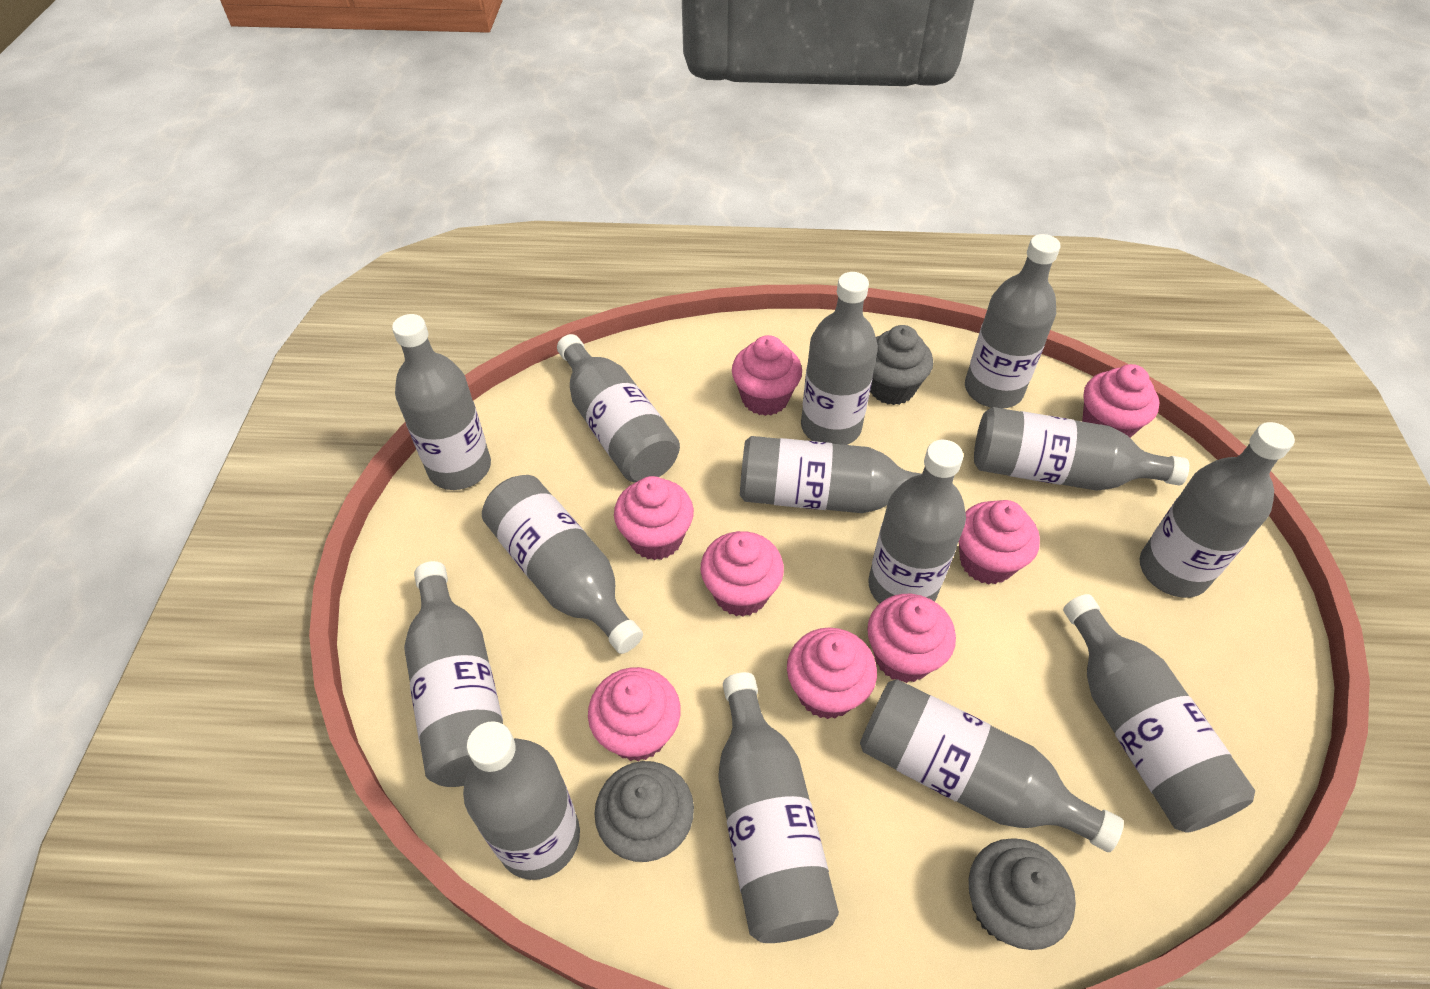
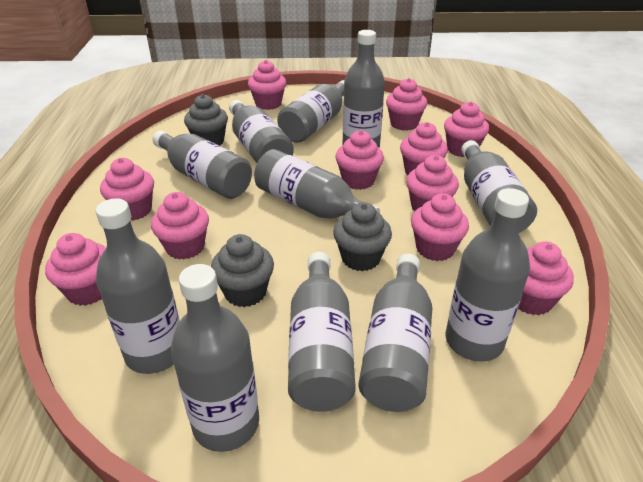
grey bottle: [392,314,491,490] [404,561,503,787] [463,721,580,880] [482,475,643,654] [557,334,680,482] [718,672,839,943] [740,436,922,513] [801,272,878,445] [860,679,1124,852] [868,440,966,604] [965,234,1061,409] [974,407,1189,491] [1063,594,1255,833] [1140,422,1295,598] = 14 -> [95,198,180,374] [152,131,252,199] [171,264,259,452] [229,100,294,163] [254,149,380,218] [277,80,344,143] [288,252,356,412] [342,30,385,148] [358,254,432,412] [446,188,530,362] [461,140,537,233] = 11
pink cupcake: [588,667,681,761] [614,476,694,560] [701,531,784,617] [732,335,802,416] [787,628,877,719] [867,594,956,683] [959,500,1040,585] [1082,364,1159,438] = 8 -> [45,233,106,306] [100,158,154,221] [151,192,209,259] [248,60,286,110] [336,130,384,190] [386,78,427,131] [400,122,448,175] [406,155,459,212] [411,193,469,261] [444,101,489,157] [518,241,574,315] = 11

